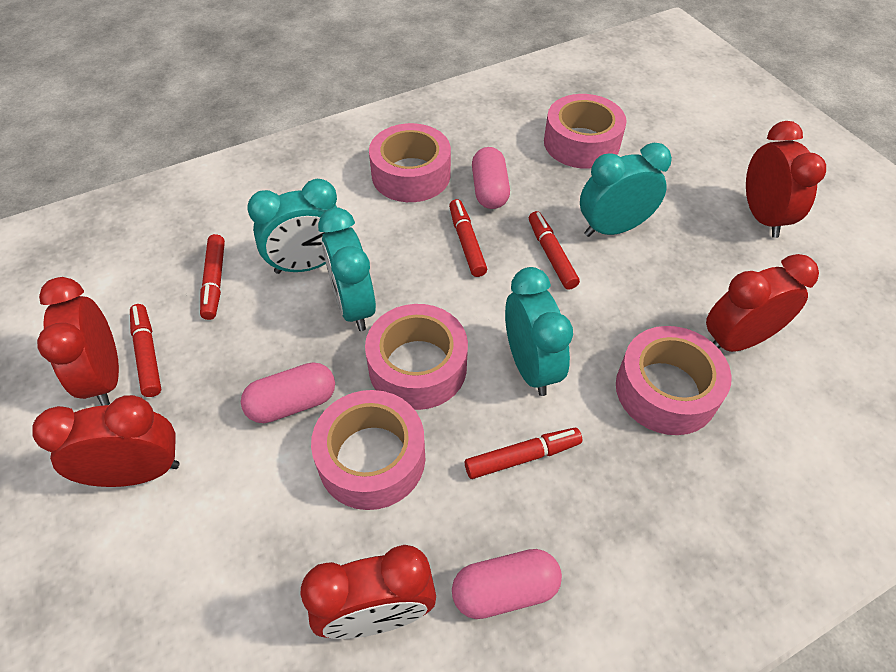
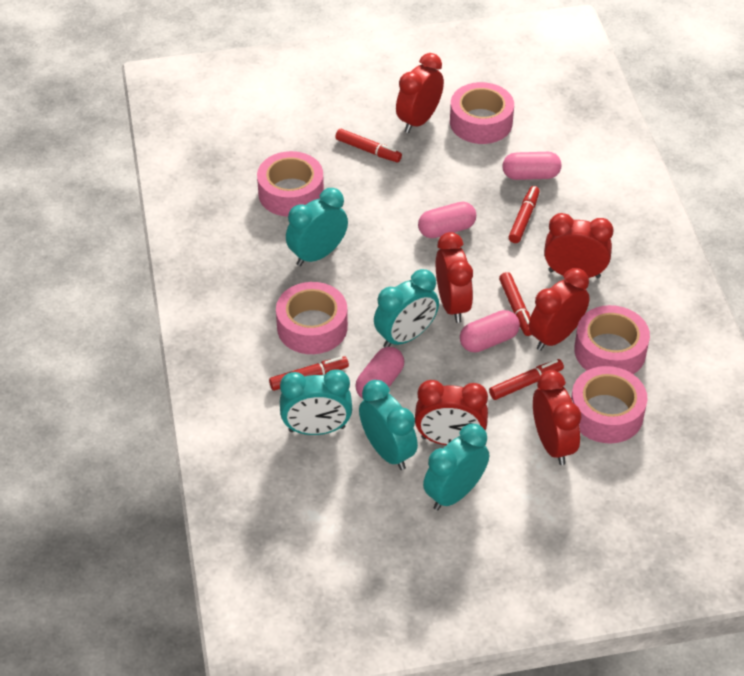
pink capsule: [241,362,335,423] [452,549,562,619] [472,147,510,209] = 3 -> [355,347,404,399] [418,202,476,238] [460,310,520,352] [502,152,561,180] = 4
red clock: [32,395,179,487] [37,277,119,406] [301,545,436,639] [706,254,819,352] [746,121,826,238] = 5 -> [396,53,444,133] [415,380,488,445] [436,232,473,323] [529,268,590,351] [533,370,581,465] [544,213,614,278] = 6
turquoise clock: [247,179,337,274] [318,208,376,331] [505,267,573,396] [580,143,672,237] = 4 -> [280,369,352,435] [286,188,348,266] [359,380,418,470] [374,269,439,347] [423,424,489,510] = 5

